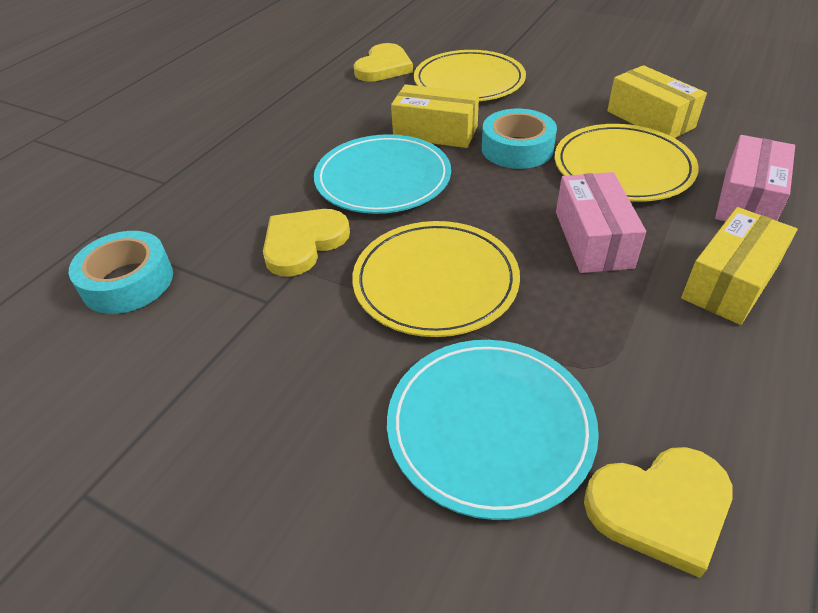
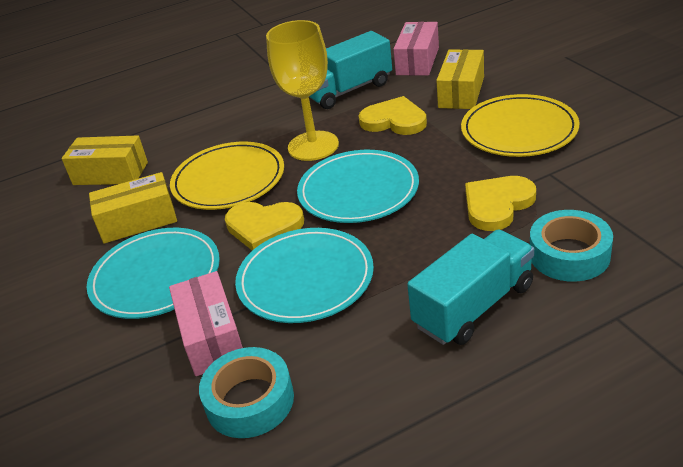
turquoise plate: [314,134,451,214] [387,340,599,520] = 2 -> [87,228,220,319] [235,228,374,323] [297,150,419,223] = 3
turquoise truck: none = 0 -> [309,31,392,109] [407,230,534,345] = 2
yellow goblet: none = 0 -> [266,20,339,161] = 1
yellow plate: [352,221,520,337] [414,50,526,101] [555,124,699,202] = 3 -> [170,142,284,210] [461,94,579,157] = 2

